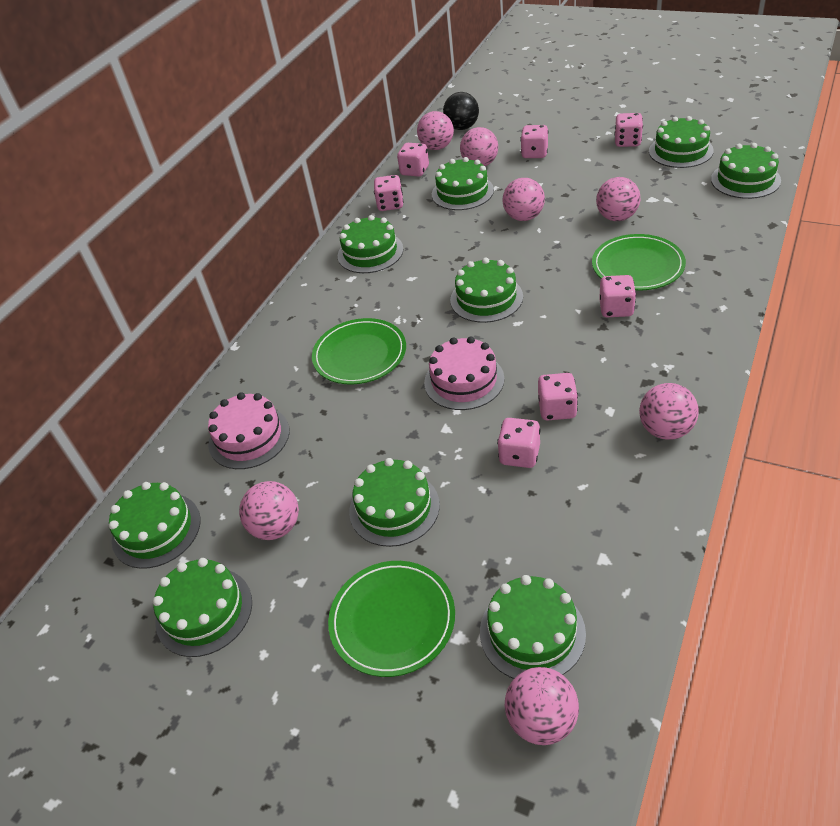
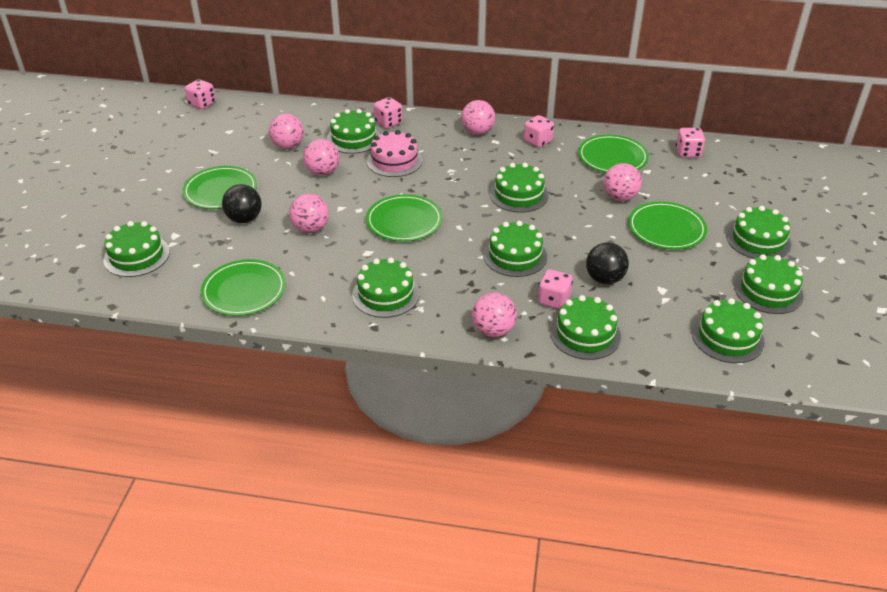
black ball: [443,92,479,130] = 1 -> [222,184,262,223] [586,242,629,284] = 2
green plate: [312,318,406,384] [328,561,455,677] [592,234,686,291] = 3 -> [182,166,257,209] [201,259,286,316] [366,194,443,242] [578,135,649,173] [628,201,707,250] = 5
pink ball: [239,481,299,540] [417,111,454,150] [460,127,498,166] [503,178,545,221] [505,667,579,745] [596,177,640,221] [639,383,699,440] = 7 -> [269,114,304,149] [289,194,329,233] [303,139,339,176] [461,100,495,135] [472,292,517,337] [604,163,642,201] = 6
pink cake: [208,392,290,469] [424,336,504,410] = 2 -> [367,130,423,177] = 1
pink dice: [374,175,404,211] [397,143,429,177] [497,418,540,468] [520,125,548,158] [538,373,578,420] [599,275,636,317] [614,113,643,147] = 7 -> [185,79,216,109] [374,97,402,128] [524,115,554,148] [538,269,573,309] [676,128,705,158] = 5

